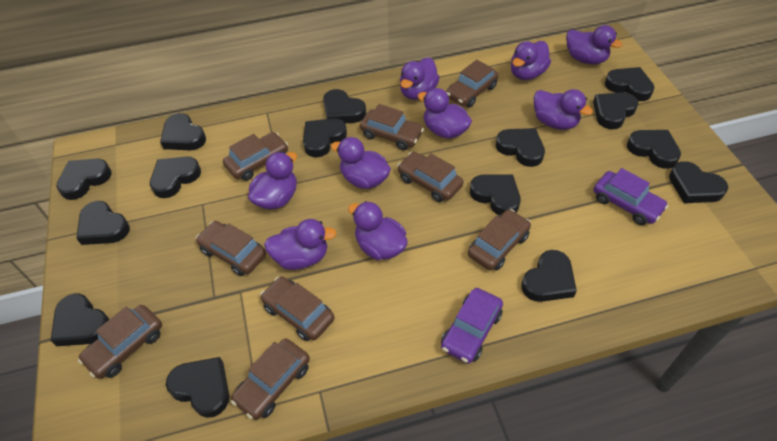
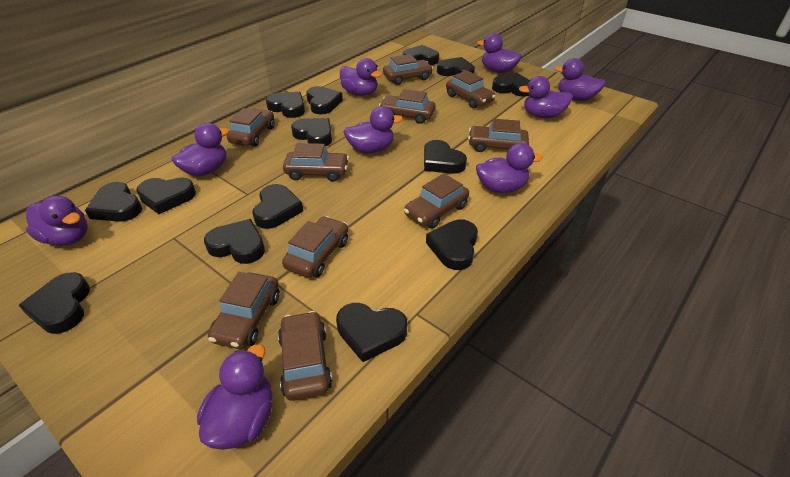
black heart: [51,294,110,346] [56,159,112,200] [76,201,130,245] [150,156,201,198] [160,113,206,151] [166,357,229,418] [303,118,347,157] [323,89,366,123] [470,174,521,215] [496,128,545,167] [521,250,577,302] [593,92,638,129] [605,67,655,101] [627,130,681,169] [669,161,728,203] = 15 -> [19,272,90,334] [85,182,142,222] [136,177,196,214] [204,219,265,264] [252,184,303,229] [266,92,305,118] [291,118,332,146] [306,86,343,114] [336,303,407,362] [403,45,439,65] [424,140,467,174] [426,219,478,270] [437,57,475,76] [492,73,529,97] = 14
brown car: [78,305,162,379] [196,221,266,276] [223,132,288,181] [231,338,310,420] [260,277,335,341] [360,104,424,151] [397,152,463,202] [446,60,499,108] [468,209,531,270] = 9 -> [208,272,280,349] [227,108,275,147] [278,311,332,401] [282,216,348,278] [283,143,349,182] [379,89,436,124] [383,54,433,85] [404,173,469,229] [446,70,496,108] [468,119,529,152] = 10
purple car: [441,288,503,364] [594,168,668,225] = 2 -> none = 0

